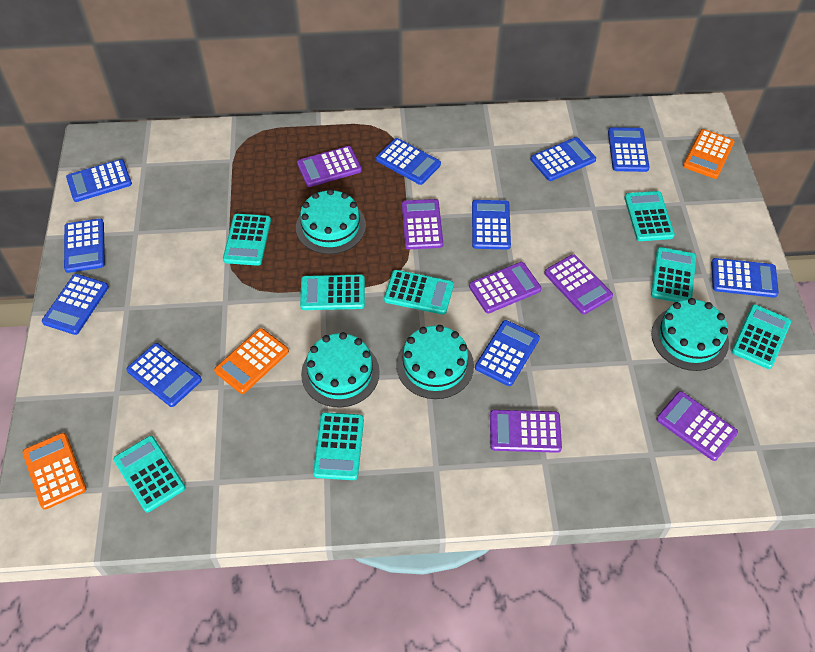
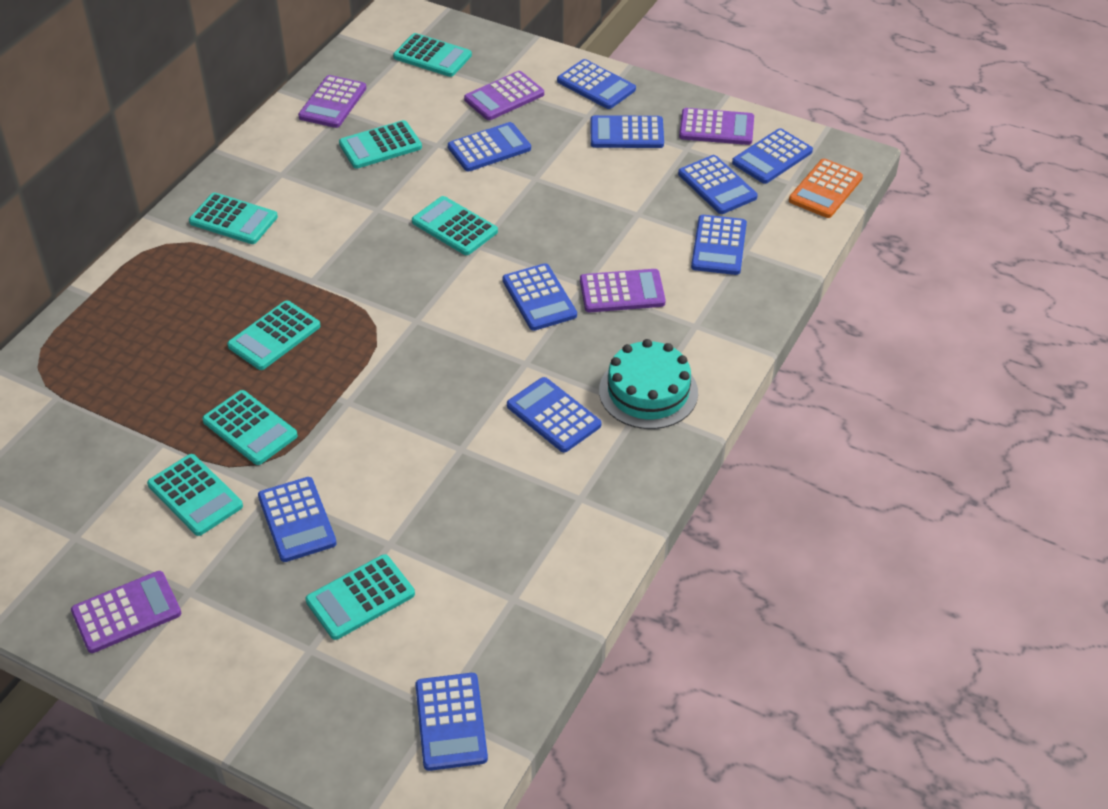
orange calculator: [23,433,86,510] [214,328,289,394] [683,129,735,179] = 3 -> [789,159,863,218] = 1
purple calculator: [297,146,362,187] [402,199,443,249] [469,262,541,313] [490,410,562,453] [544,254,613,314] [656,391,738,461] = 6 -> [71,571,181,653] [298,75,366,128] [464,71,544,120] [580,269,666,312] [679,108,754,145] = 5
turquoise cake: [296,189,366,254] [301,332,380,407] [396,325,474,399] [651,298,729,371] = 4 -> [599,339,698,429] = 1

